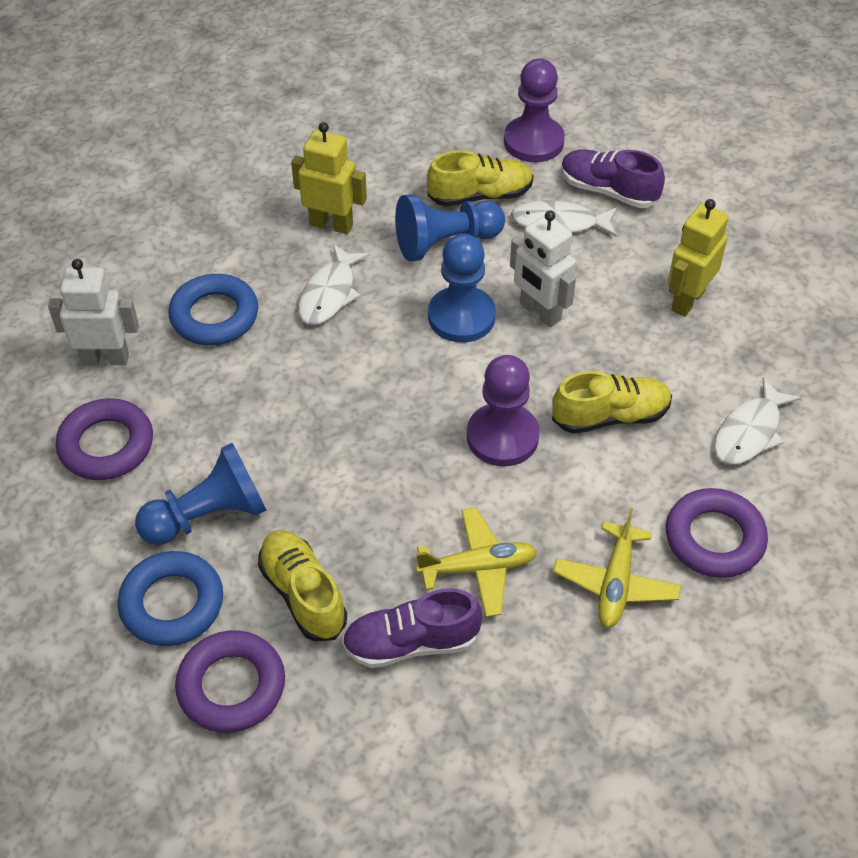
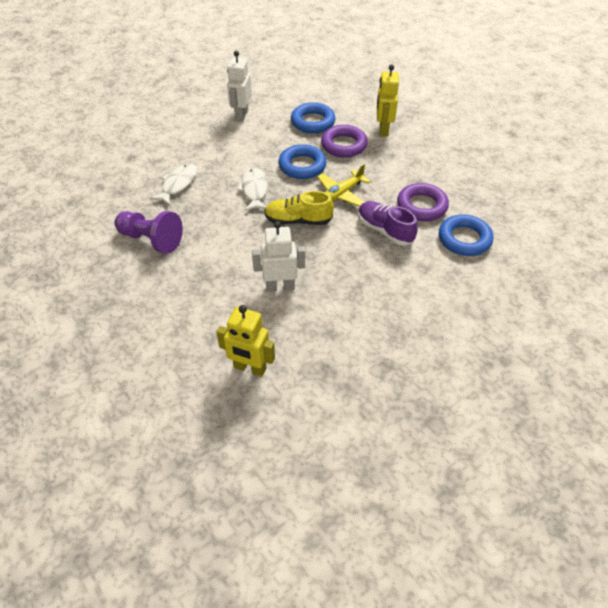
blue pawn: [135,443,266,545] [395,194,505,261] [428,234,496,343] = 3 -> none = 0
blue ring: [118,551,223,646] [168,274,258,345] = 2 -> [278,144,327,179] [291,102,335,133] [439,214,493,256] = 3
purple pawn: [467,355,540,466] [504,59,565,162] = 2 -> [114,211,183,254] = 1
purple ring: [56,398,153,480] [175,631,285,733] [666,488,768,578] = 3 -> [321,125,368,158] [397,183,449,221] = 2
purple shoe: [342,588,482,668] [561,149,665,208] = 2 -> [358,201,418,246] = 1
white fish: [298,244,369,325] [511,200,617,237] [714,377,801,465] = 3 -> [150,163,197,206] [236,167,268,211] = 2
yellow plane: [416,508,537,617] [553,508,681,628] = 2 -> [317,164,371,207] = 1
yellow shoe: [258,530,347,641] [427,151,533,207] [552,371,672,434] = 3 -> [264,191,334,225] = 1

